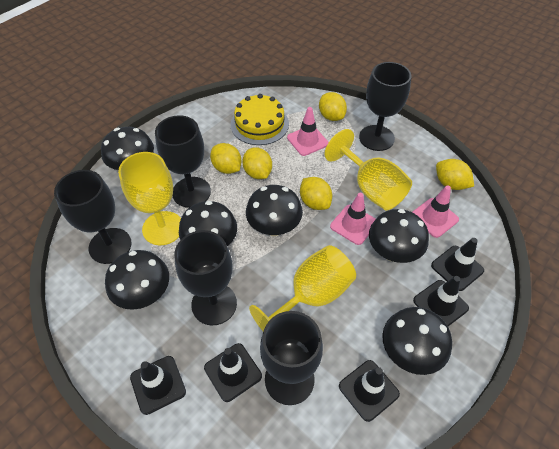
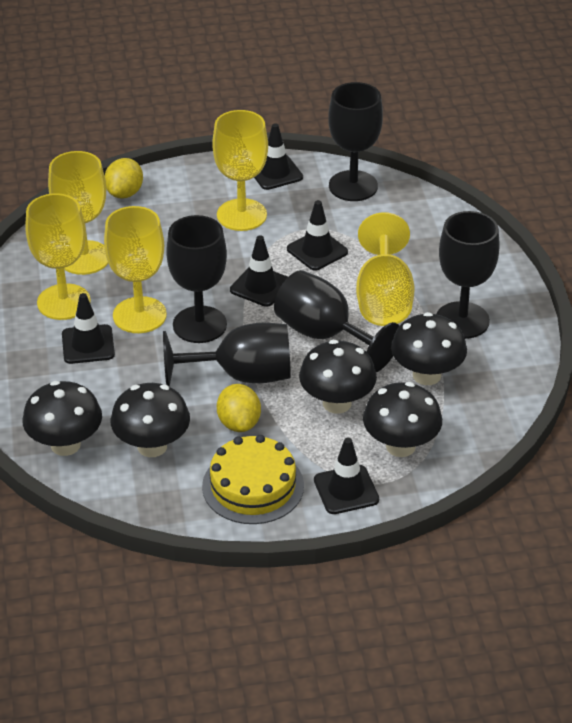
black mushroom: [101,127,154,170] [105,250,169,310] [179,201,237,246] [246,185,303,236] [369,209,429,263] [382,307,452,375] = 6 -> [22,381,102,456] [111,383,190,457] [299,340,377,414] [363,382,442,457] [391,312,467,385] = 5
pink traffic cone: [287,107,329,156] [330,193,376,245] [412,185,459,238] = 3 -> none = 0
yellow goblet: [118,152,181,245] [249,245,356,331] [324,129,412,210] = 3 -> [25,193,91,320] [48,151,108,275] [104,206,167,333] [212,110,268,231] [356,212,414,326] = 5
yellow lemon: [210,143,242,174] [242,147,272,179] [300,177,332,210] [319,92,347,121] [436,159,474,190] = 5 -> [105,158,143,199] [217,384,261,432] = 2

